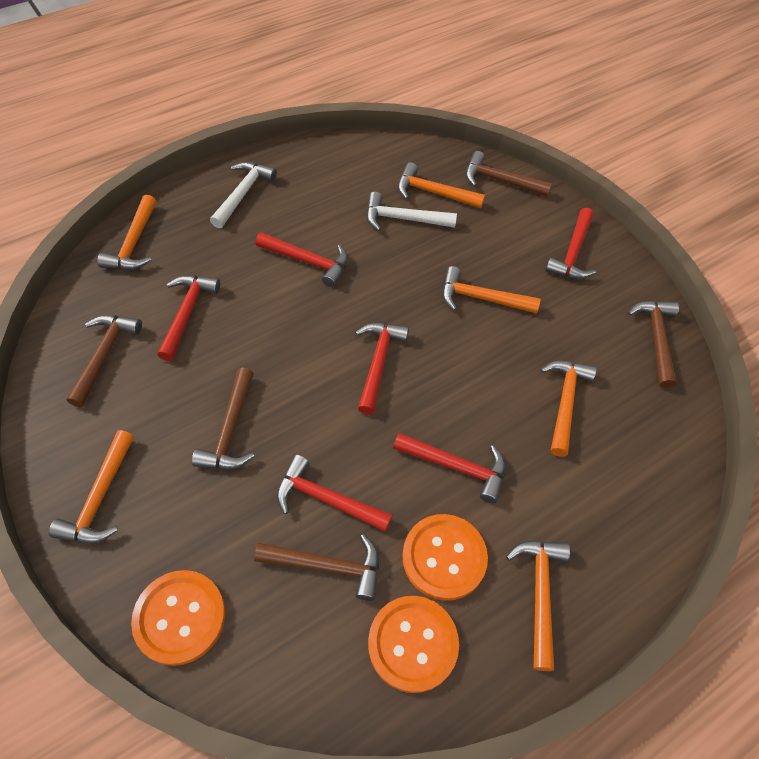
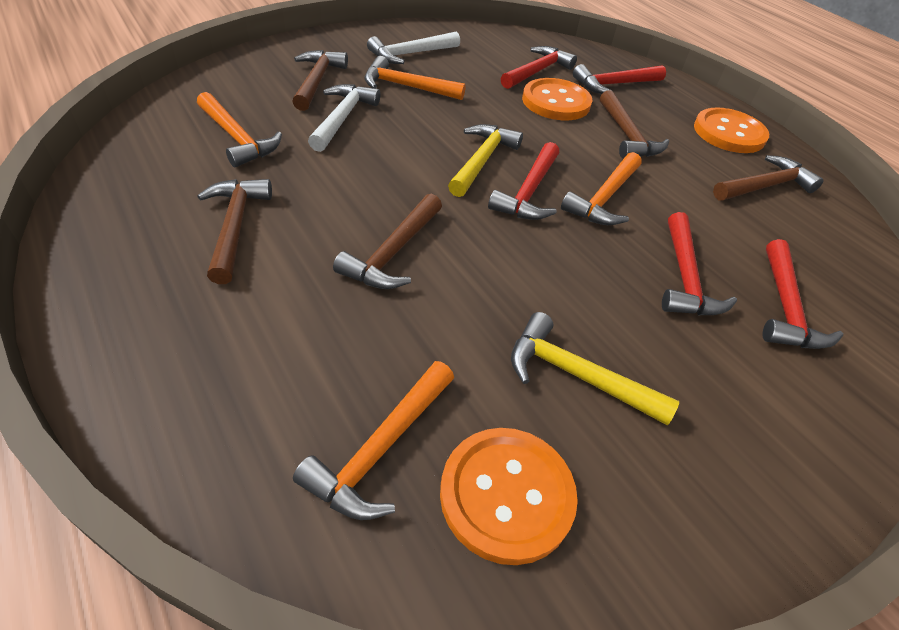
orange hammer: [49,430,134,544] [97,195,156,270] [398,162,485,208] [442,266,541,314] [506,540,570,671] [540,361,597,457] = 6 -> [197,92,282,167] [293,361,454,520] [364,56,466,100] [561,152,642,225] = 4
red hammer: [157,275,220,361] [255,232,348,287] [277,454,393,532] [355,323,409,415] [393,433,505,503] [545,208,596,279] = 6 -> [488,142,559,220] [501,46,577,89] [573,64,666,94] [662,212,737,315] [763,239,843,349] = 5
yellow hammer: none = 0 -> [448,124,523,197] [511,312,679,425] = 2

